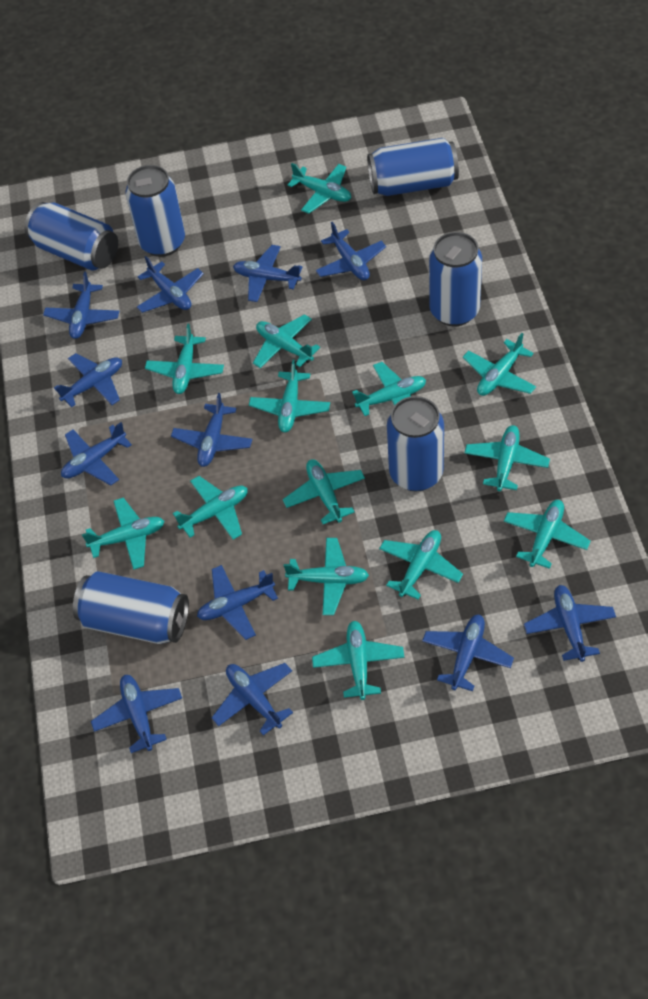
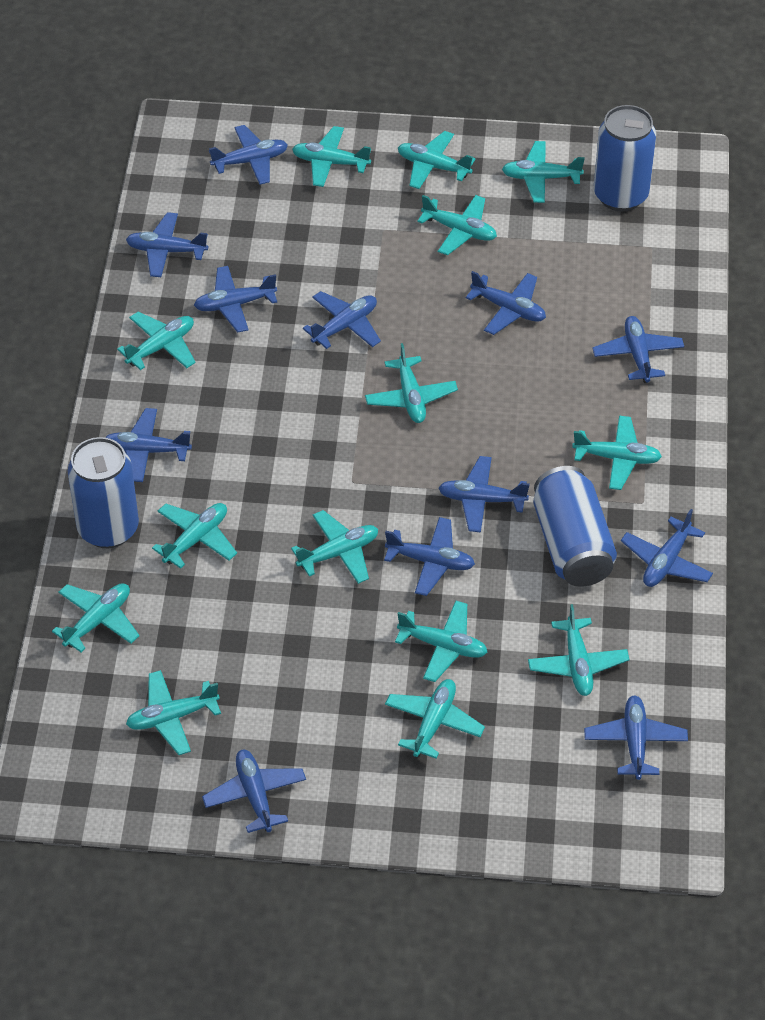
blue can: [25,202,118,271] [73,571,189,644] [126,165,185,257] [367,138,459,196] [387,396,444,492] [429,232,482,326] = 6 -> [68,437,139,548] [533,466,617,587] [594,105,656,212] = 3

